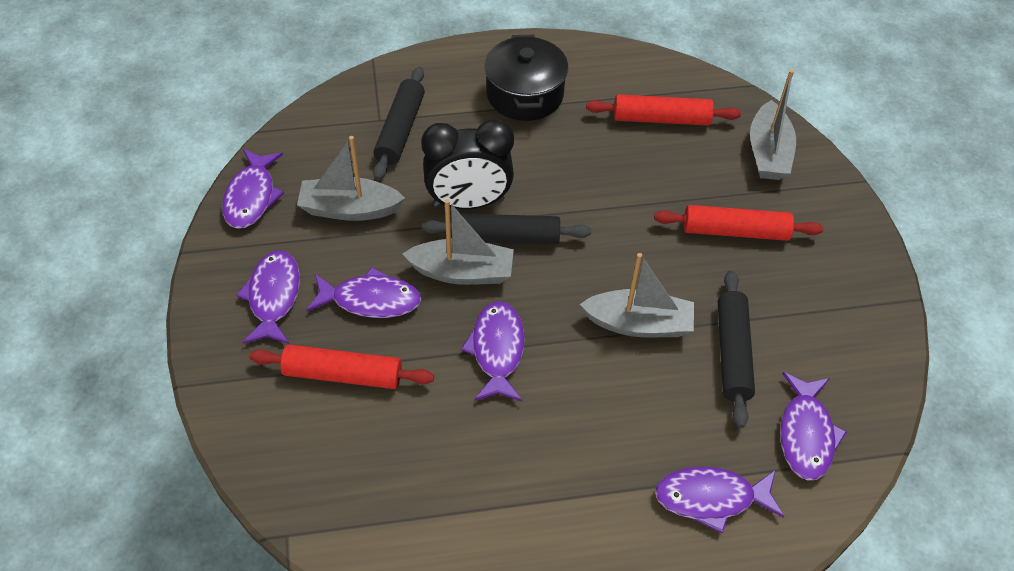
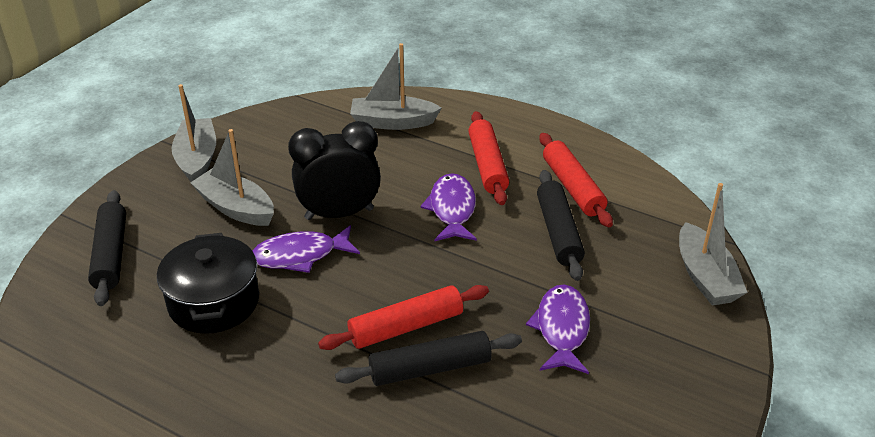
purple fish: [222,149,284,229] [236,250,300,344] [307,267,421,318] [461,301,525,401] [655,467,784,533] [780,372,847,481] = 6 -> [252,225,360,273] [420,173,477,241] [526,285,590,374] = 3

